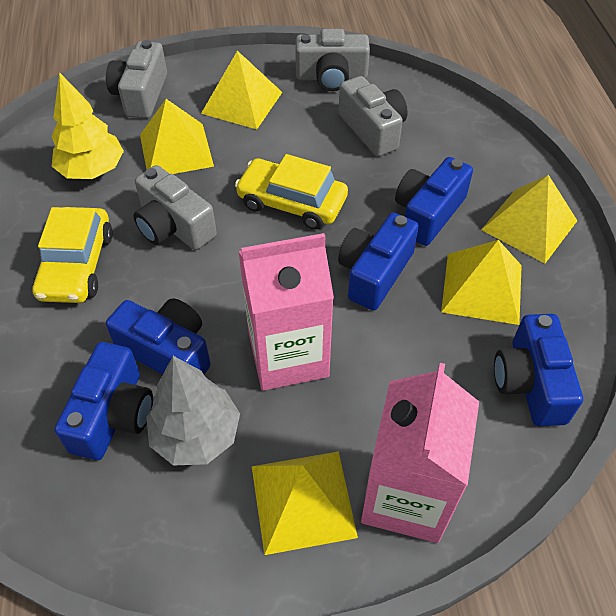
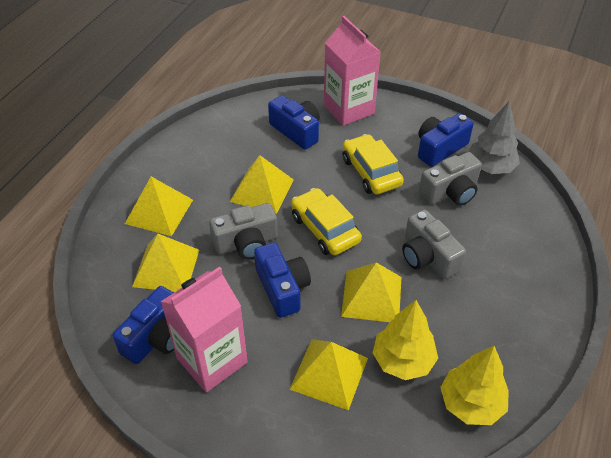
blue camera: [54,342,153,460] [106,298,211,375] [338,213,419,310] [395,157,473,246] [494,314,583,426] = 5 -> [113,286,174,364] [254,243,311,318] [268,95,320,150] [418,113,474,167] = 4
grey camera: [106,40,167,119] [133,165,217,250] [295,29,370,91] [338,76,408,157] = 4 -> [209,203,278,259] [402,210,466,279] [419,152,482,206] = 3
yellow tree: [51,72,124,179] = 1 -> [373,300,438,380] [440,346,509,425] = 2

